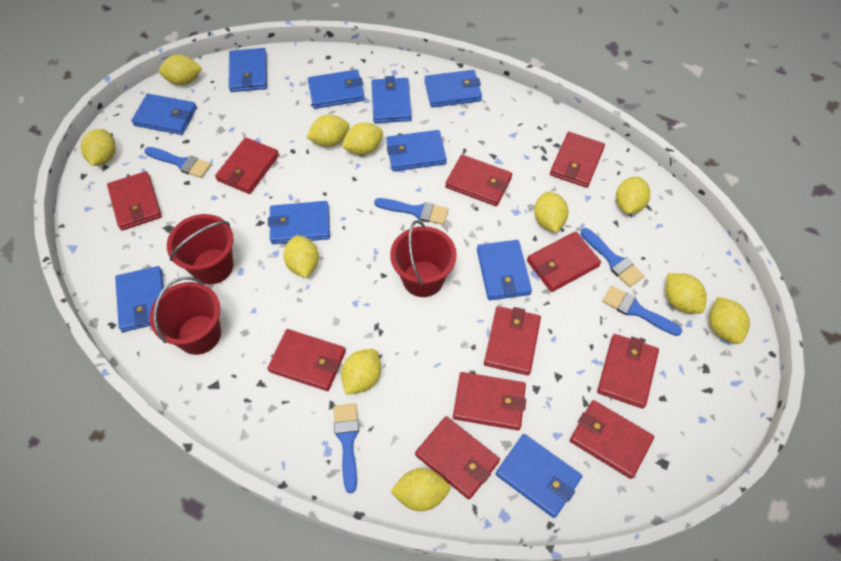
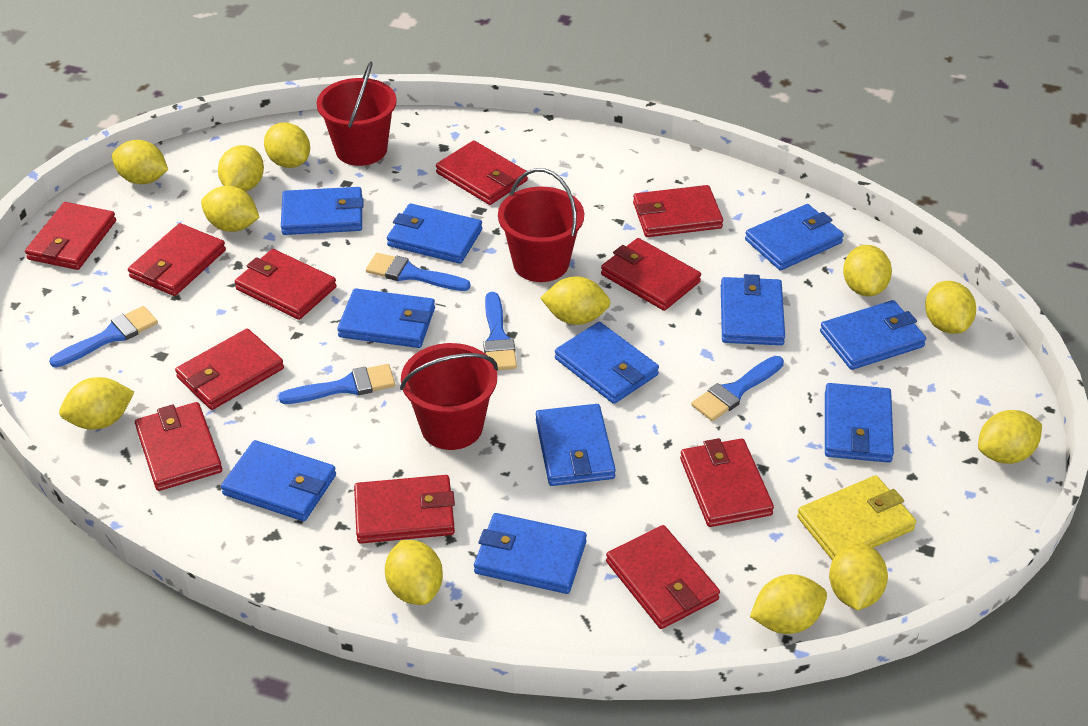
blue wallet: [115,266,164,332] [131,94,197,135] [228,48,267,92] [268,201,330,244] [308,70,365,109] [371,76,412,123] [386,130,447,171] [425,70,482,108] [477,240,532,300] [496,434,582,518] = 10 -> [221,440,336,521] [281,187,363,235] [337,288,435,348] [387,203,482,264] [474,513,587,594] [536,404,616,486] [555,322,659,404] [721,274,785,345] [745,204,844,270] [820,300,926,370] [825,383,894,463] = 11
yellow lemon: [81,129,116,166] [159,55,202,85] [283,235,319,278] [306,115,349,147] [341,349,381,395] [342,123,383,155] [390,468,450,511] [534,192,568,232] [616,177,650,214] [665,273,707,314] [709,297,750,344] = 11 -> [59,377,134,430] [112,140,168,184] [201,186,259,232] [218,145,264,192] [264,123,310,168] [385,540,443,605] [541,276,610,325] [750,574,827,634] [829,542,888,610] [843,245,892,296] [925,281,976,334] [978,410,1042,464] = 12
yellow wallet: none = 0 -> [797,475,916,561] = 1

